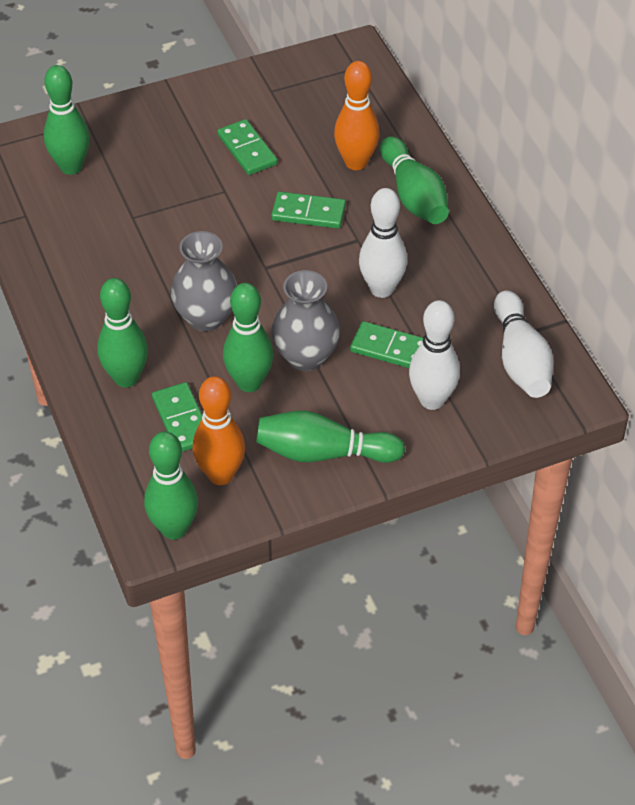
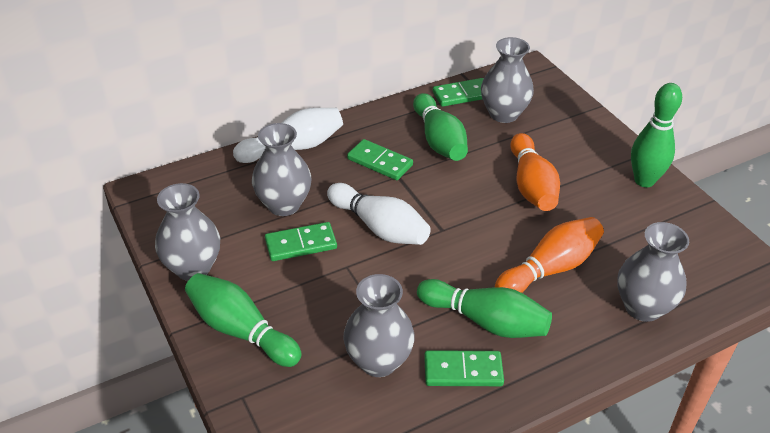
green bowling pin: [44,65,90,175] [97,278,148,388] [144,431,198,540] [223,283,274,392] [256,411,405,463] [380,137,449,224] = 6 -> [185,273,301,367] [413,93,468,161] [417,279,552,338] [631,83,682,187] = 4
grey vase: [171,231,237,331] [271,270,340,371] = 2 -> [155,183,220,281] [252,123,312,216] [343,274,415,377] [481,37,534,123] [617,222,689,322] = 5
white bowling pin: [359,188,407,298] [409,300,460,410] [494,291,553,398] = 3 -> [233,108,343,163] [327,183,430,245] = 2

